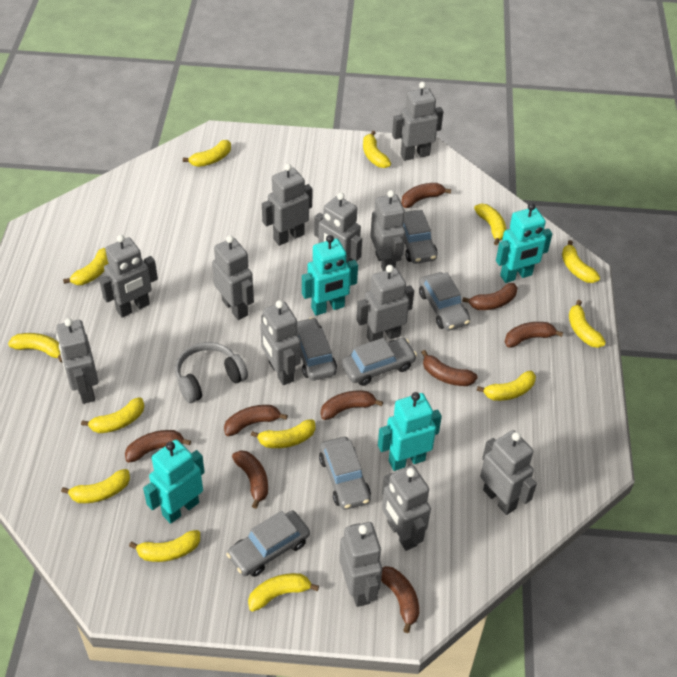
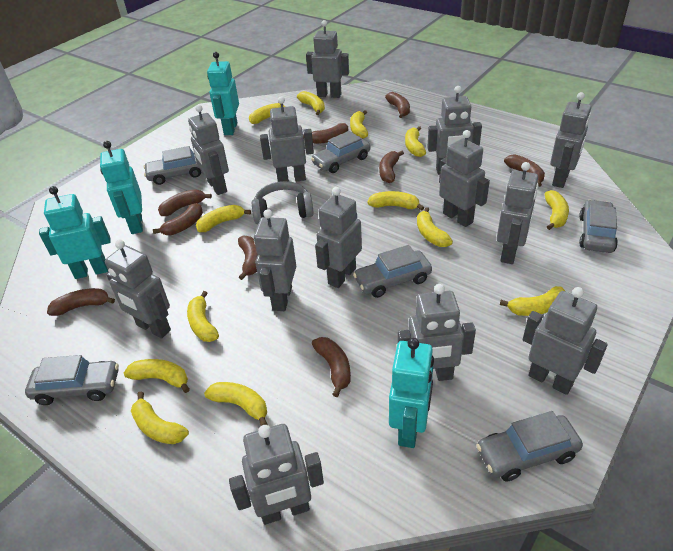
grey robot: [56,318,98,404] [99,235,158,317] [212,235,254,320] [260,300,301,385] [262,164,312,246] [314,193,362,263] [339,522,382,607] [356,265,414,342] [370,190,406,271] [382,465,431,551] [392,82,443,161] [480,430,537,515] = 12 -> [105,239,171,339] [188,105,229,195] [229,424,324,525] [254,209,296,311] [260,96,314,182] [306,20,349,98] [315,187,362,288] [398,284,476,381] [427,86,482,174] [439,130,490,227] [497,162,539,264] [523,287,608,395] [550,92,591,188] = 13

